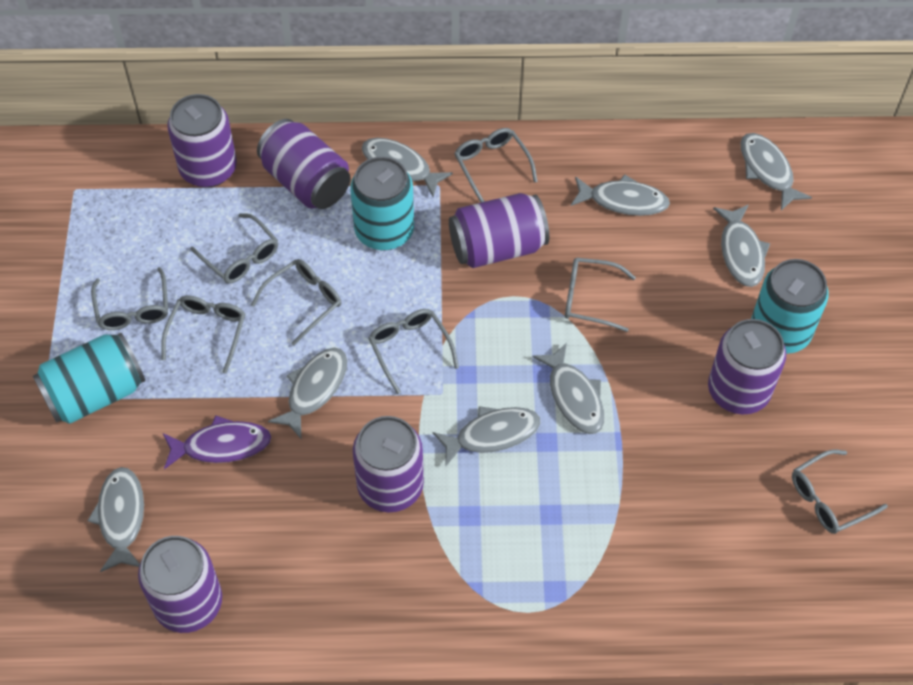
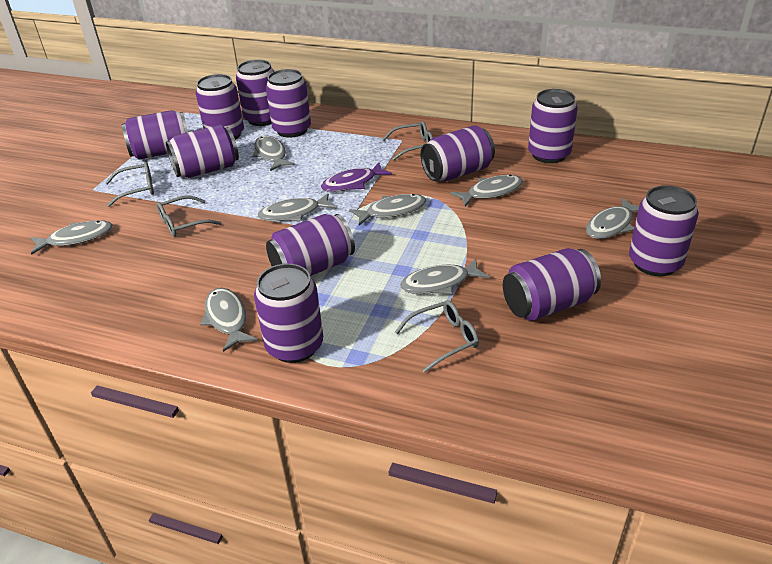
grey glasses: [91,267,168,330] [161,296,245,374] [190,213,278,284] [251,259,341,346] [368,309,459,394] [454,128,538,202] [565,258,636,332] [792,449,888,534] = 8 -> [105,162,154,207] [157,195,222,237] [382,121,433,160] [395,300,479,373] = 4
purple can: [138,536,222,633] [167,94,237,188] [257,119,351,209] [353,416,424,512] [449,193,549,268] [708,319,786,414] = 6 -> [122,110,188,160] [166,124,239,178] [196,74,244,140] [236,59,274,126] [254,264,323,363] [266,69,311,138] [266,214,355,276] [421,125,495,182] [503,248,601,321] [528,89,578,163] [629,185,699,276] = 11
turquoise can: [33,332,145,424] [350,157,414,250] [751,259,829,354] = 3 -> none = 0

